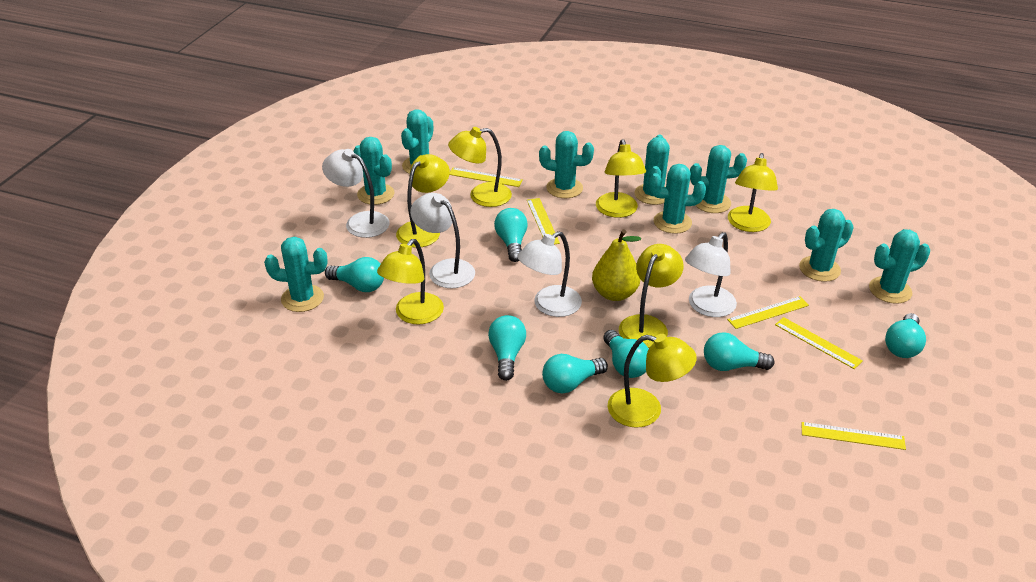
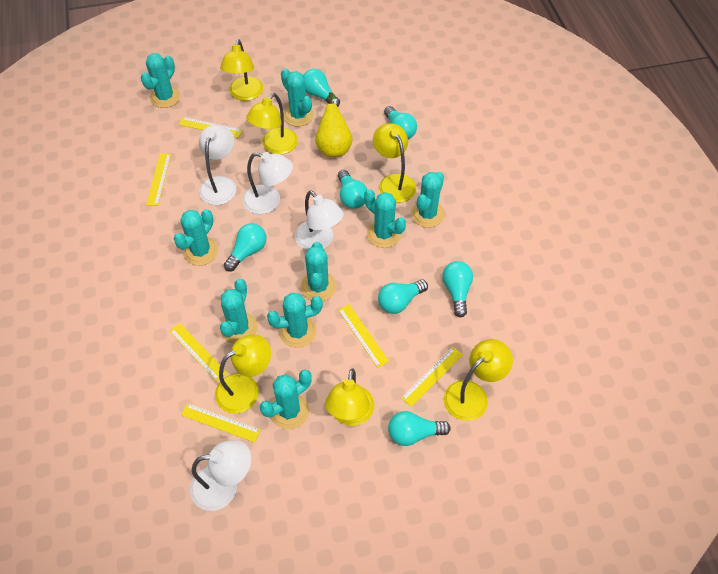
yellow lamp: [377,239,444,325] [396,154,450,248] [448,127,512,207] [596,139,646,218] [608,334,697,428] [619,244,684,348] [728,153,778,232] = 7 -> [215,334,271,413] [220,39,263,101] [246,93,298,154] [325,368,374,426] [373,123,416,203] [444,339,513,421] = 6
yellow ruler: [450,167,523,187] [527,198,560,244] [727,296,809,329] [775,317,863,369] [801,422,906,450] = 5 -> [146,153,171,206] [170,323,227,382] [179,117,242,138] [181,403,261,443] [338,304,389,368] [401,347,463,407] = 6

